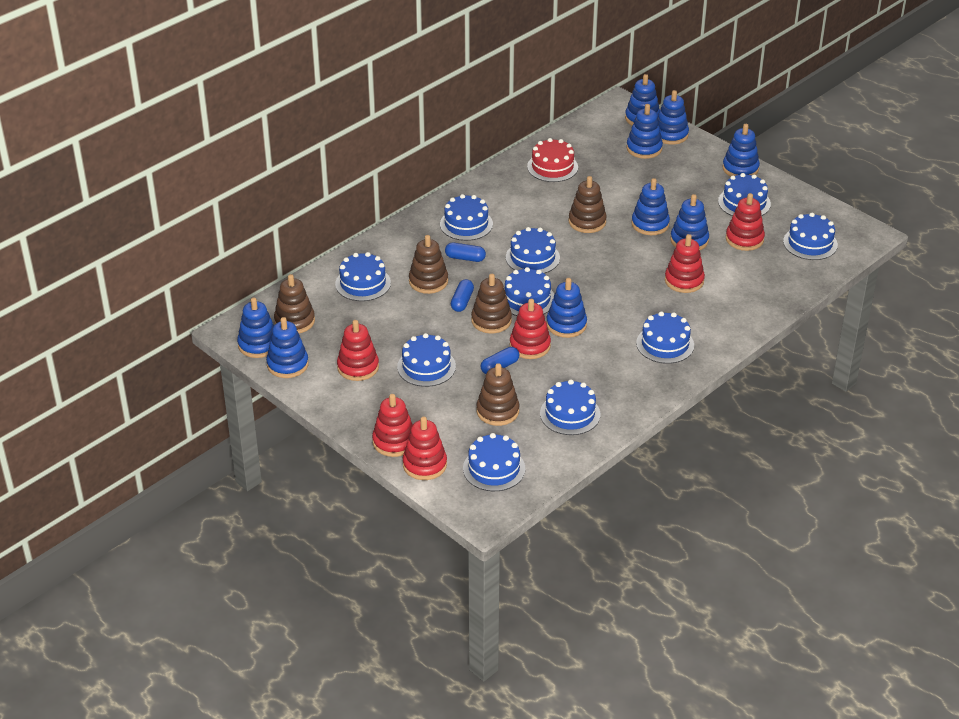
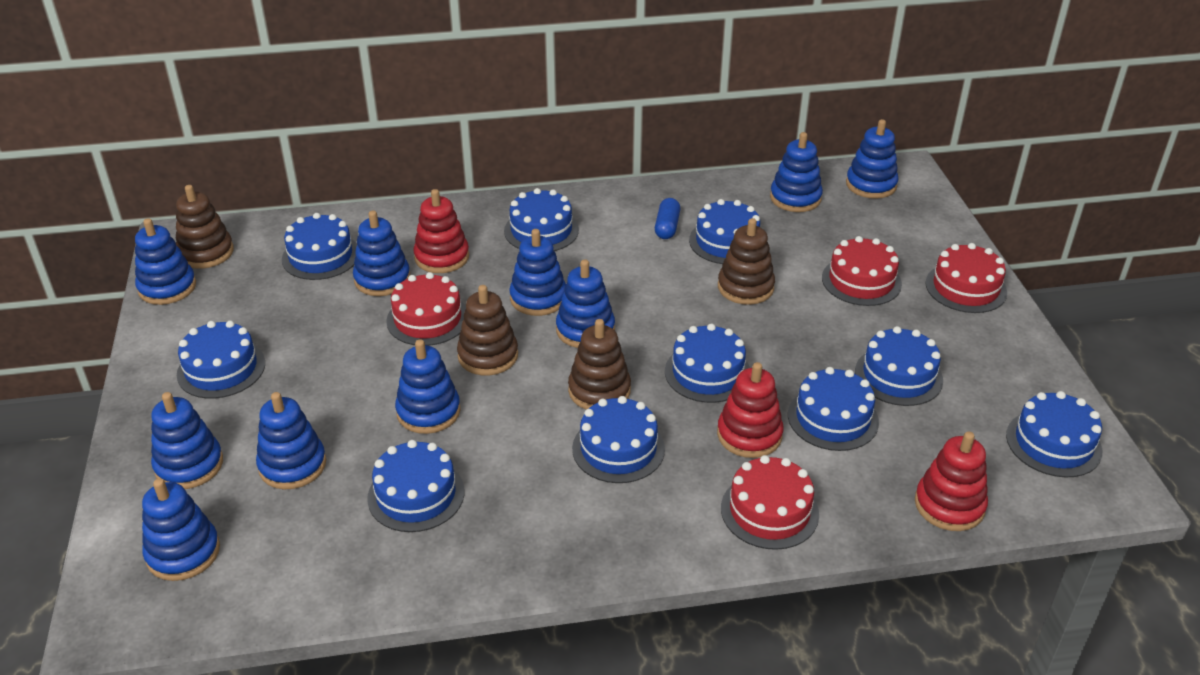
blue capsule: [445,243,486,262] [451,279,474,312] [481,347,519,374] = 3 -> [655,198,680,239] = 1
blue stacking toy: [237,297,274,358] [266,317,309,378] [546,278,587,338] [625,74,660,126] [626,104,663,159] [631,178,670,235] [657,90,689,145] [670,194,709,250] [722,124,760,177] = 9 -> [135,218,196,305] [142,479,220,581] [151,392,223,489] [256,392,326,489] [353,211,410,296] [395,339,461,434] [509,229,566,316] [556,260,615,348] [770,132,823,212] [846,119,899,199] = 10
brown stacking toy: [274,274,315,334] [409,235,448,294] [471,274,512,334] [477,363,519,426] [569,176,607,233] = 5 -> [176,185,234,269] [457,285,518,376] [568,319,631,409] [718,218,775,305] = 4
red cake: [527,138,578,182] = 1 -> [386,272,466,346] [721,455,819,550] [822,236,902,306] [926,243,1007,313] = 4
red stacking toy: [337,320,379,381] [372,394,413,457] [403,417,447,480] [510,299,551,359] [665,234,705,293] [726,193,765,251] = 6 -> [413,189,469,273] [717,362,783,458] [915,432,988,531] = 3

